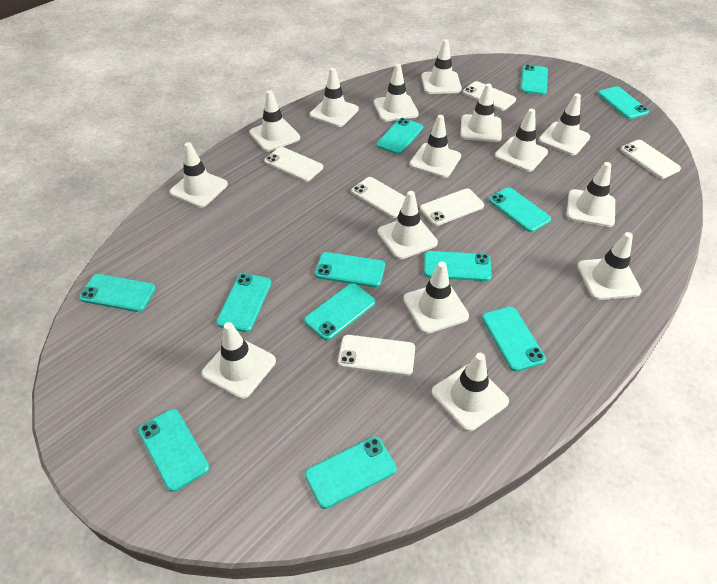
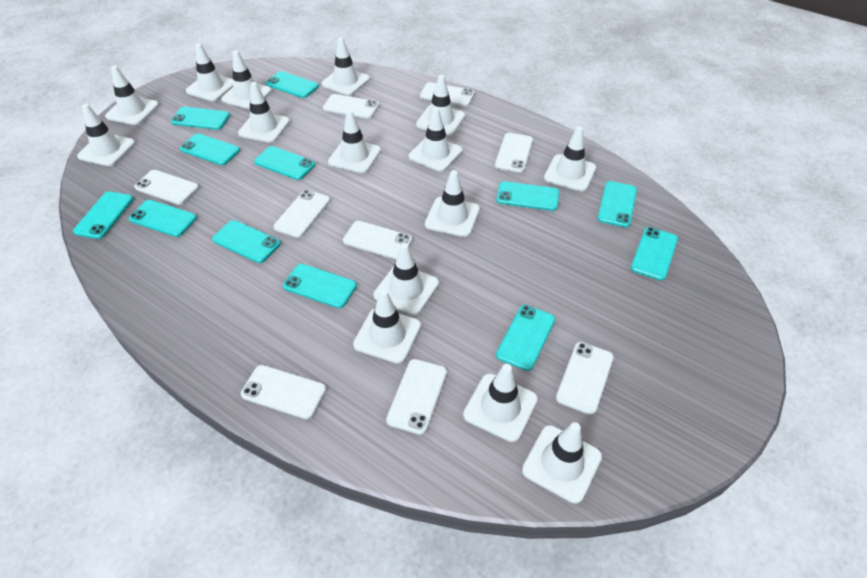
white phone: [264,147,323,182] [338,335,415,376] [351,177,406,218] [420,188,484,226] [463,81,516,111] [620,140,681,179] = 6 -> [134,170,199,205] [241,365,326,419] [273,190,330,238] [323,94,379,119] [343,221,412,259] [386,359,447,435] [420,82,474,106] [495,133,533,173] [556,342,614,415] = 9

